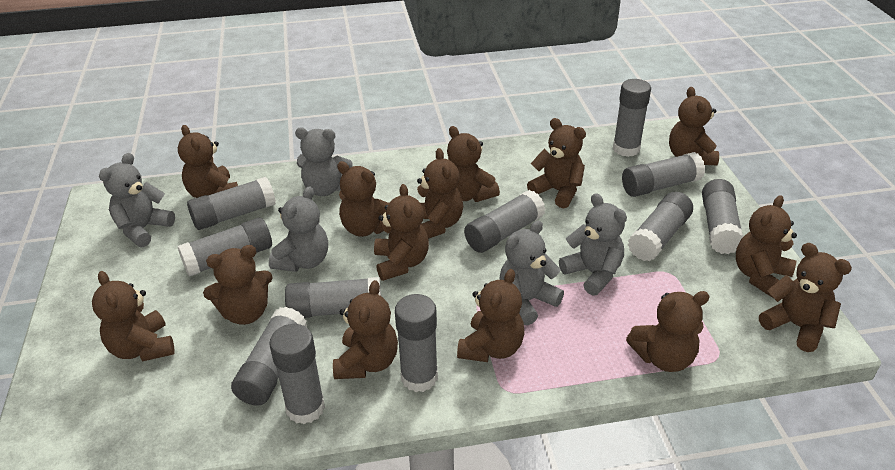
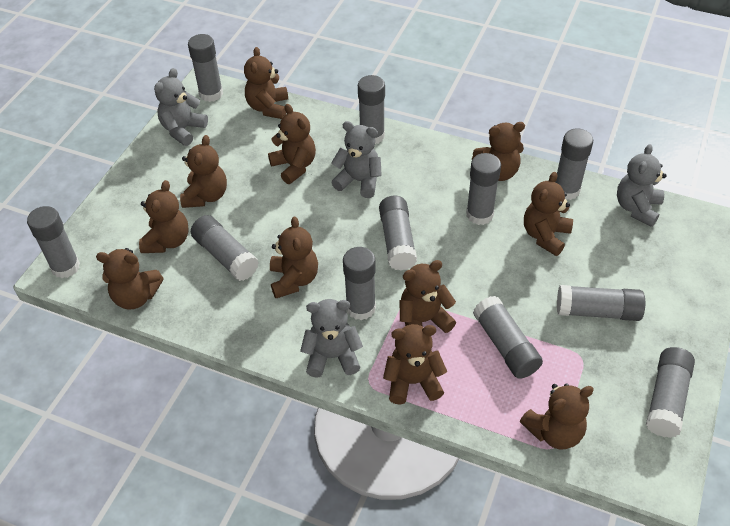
brown teddy bear: [92,271,175,362] [178,125,238,198] [203,245,273,325] [333,280,398,379] [337,161,389,237] [374,184,429,281] [417,148,463,239] [447,126,500,202] [457,269,525,362] [527,118,586,208] [626,291,710,372] [669,87,719,165] [736,195,797,298] [759,243,852,352] = 14 -> [96,248,164,310] [139,180,189,253] [180,135,227,208] [244,47,288,119] [268,104,316,184] [270,216,318,298] [383,324,447,404] [400,260,456,333] [472,122,525,181] [520,384,594,449] [524,172,573,256] = 11
grey teddy bear: [99,153,175,247] [269,186,328,272] [295,128,353,196] [499,220,564,325] [559,193,627,296] = 5 -> [154,68,208,146] [300,299,363,378] [331,121,382,198] [617,144,666,227] = 4

